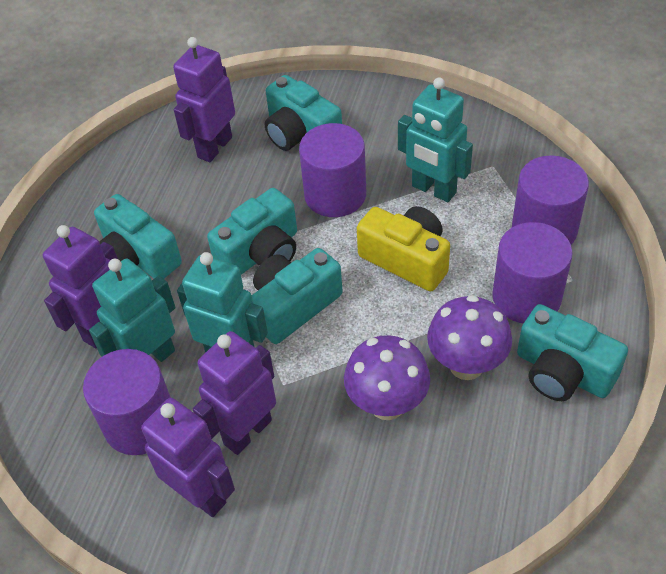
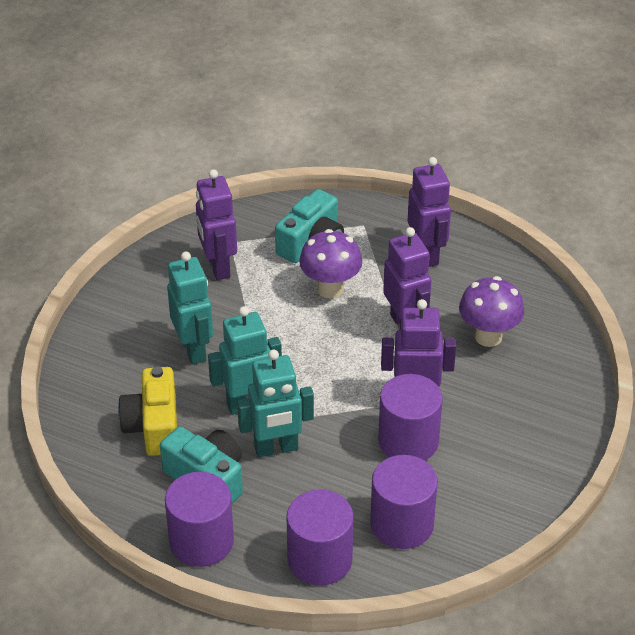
turquoise camera: [94,194,182,279] [207,188,297,275] [252,248,343,344] [265,75,342,151] [517,304,628,401] = 5 -> [160,427,243,503] [275,189,344,263] = 2

